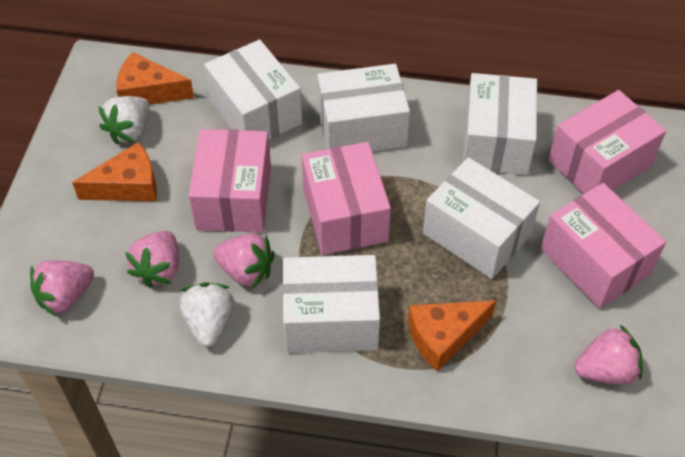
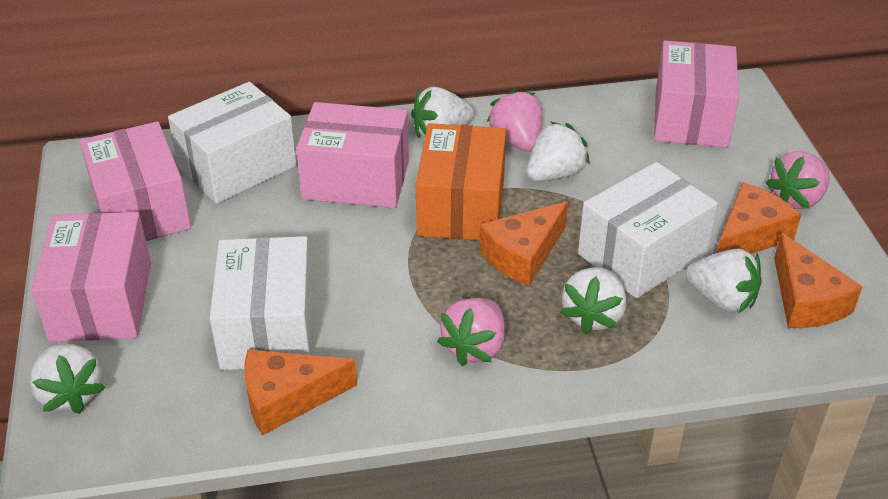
orange box: none = 0 -> [416,123,506,241] = 1
orange cheese: [72,142,157,201] [116,52,194,104] [408,300,496,371] = 3 -> [244,349,357,435] [479,201,568,286] [717,182,801,254] [774,232,863,328] = 4
pink strawberry: [30,260,94,316] [125,231,179,288] [213,233,275,288] [575,325,642,384] = 4 -> [437,298,505,366] [487,89,542,152] [766,151,830,209] = 3
white box: [204,40,302,140] [283,255,380,353] [317,64,410,151] [423,157,540,279] [462,73,537,175] = 5 -> [168,82,296,204] [210,236,313,370] [578,162,718,299] = 3
white strawberry: [99,96,150,144] [179,282,234,347] = 2 -> [30,343,106,414] [411,87,474,138] [527,121,590,182] [560,267,627,334] [686,249,762,314] = 5

